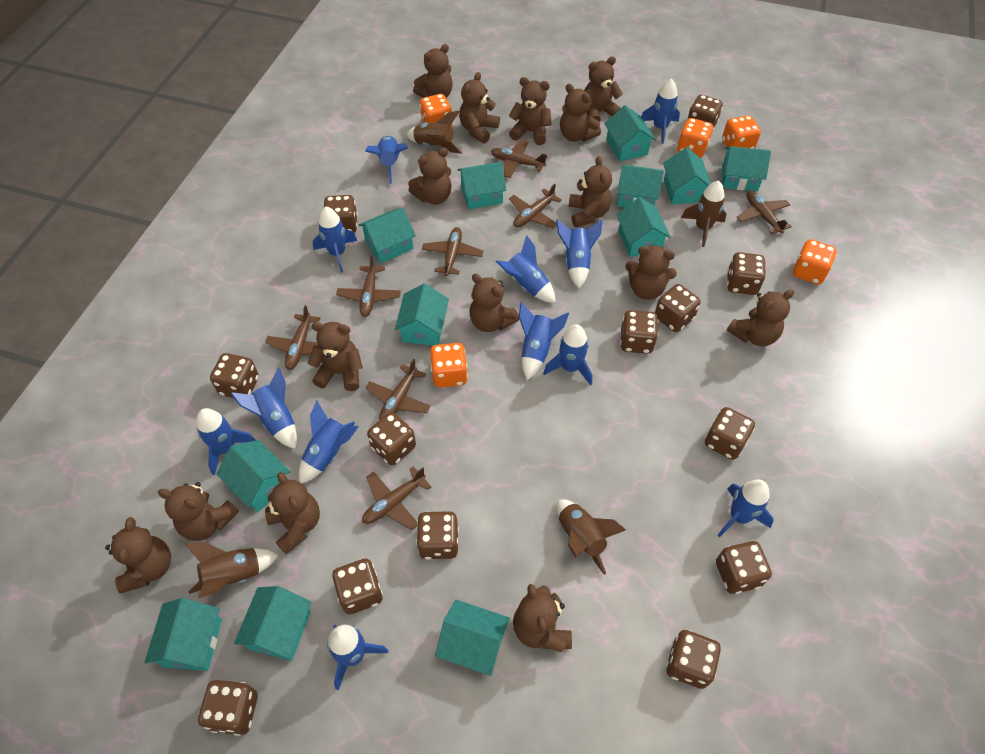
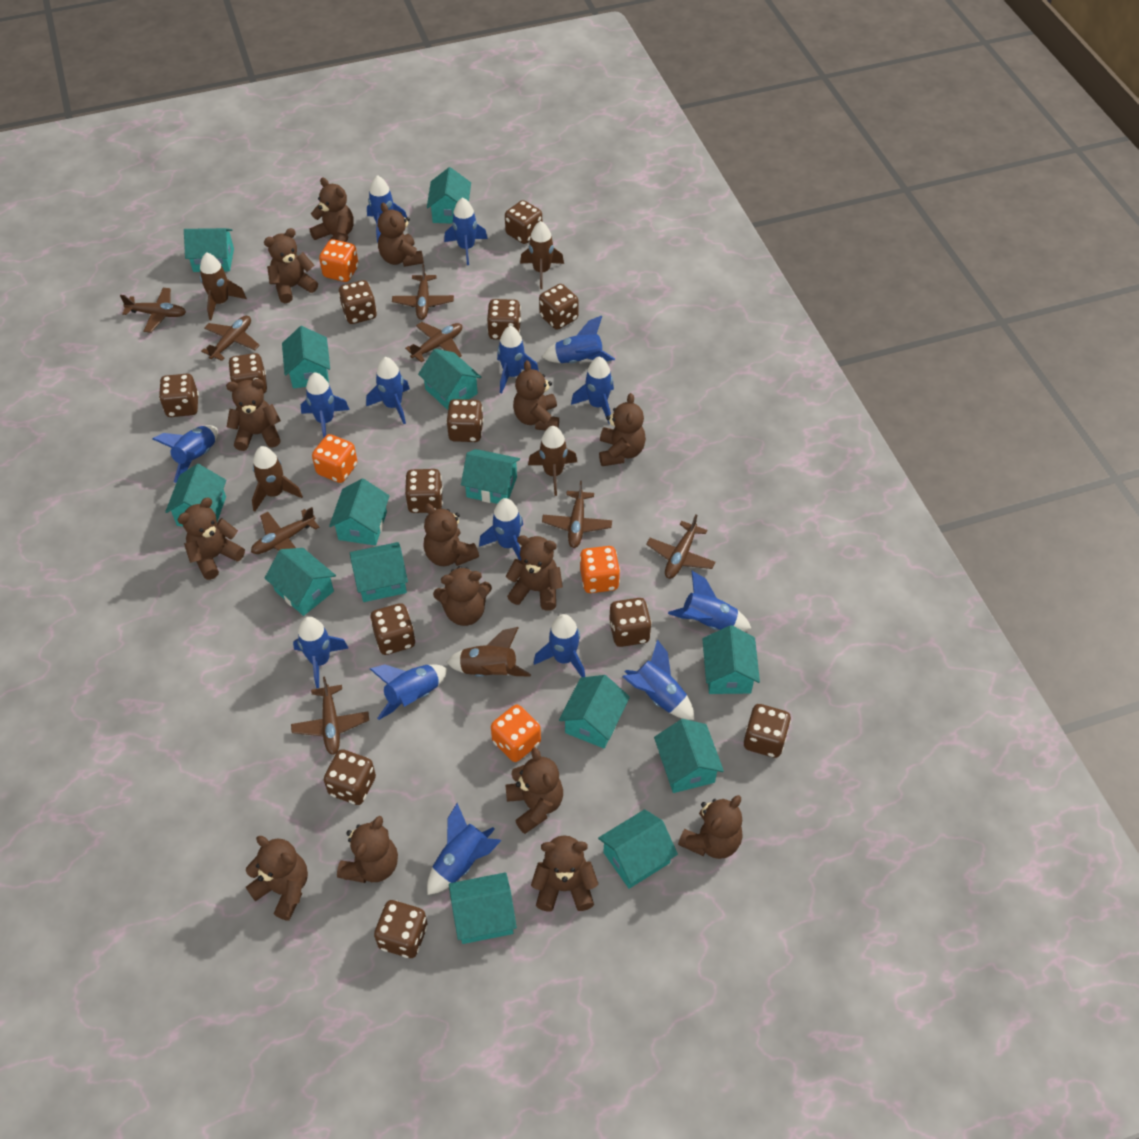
blue rocket: [196,408,256,475] [230,368,297,449] [299,401,359,483] [312,207,357,273] [327,625,389,691] [365,136,408,184] [496,235,556,303] [519,302,569,380] [543,324,592,385] [556,219,603,288] [641,79,680,144] [717,480,774,537] = 12 -> [152,425,218,483] [293,617,349,688] [301,372,349,438] [366,357,410,424] [367,175,407,242] [370,665,447,720] [427,803,501,895] [444,197,488,265] [479,498,523,561] [497,326,539,393] [534,614,585,677] [542,315,615,363] [571,356,614,424] [622,639,695,720] [668,571,752,631] = 15
brown rocket: [185,542,278,598] [406,111,463,154] [557,499,626,575] [681,180,726,247] = 4 -> [200,252,247,320] [252,446,303,512] [446,627,531,677] [520,221,564,289] [528,426,577,496] = 5
orange dice: [420,94,452,127] [430,343,468,388] [677,118,713,158] [722,115,761,149] [793,239,836,285] = 5 -> [312,434,357,483] [319,239,359,282] [491,705,541,762] [580,546,620,593] = 4
turquoise house: [144,598,222,671] [216,440,291,512] [234,586,311,661] [359,208,416,263] [395,283,449,346] [435,600,510,676] [458,162,506,209] [605,105,656,162] [616,197,671,257] [617,164,664,207] [663,147,711,204] [722,146,771,191] = 12 -> [165,464,226,526] [184,228,234,272] [265,548,336,616] [282,326,330,388] [329,478,389,546] [350,542,408,602] [418,349,481,410] [427,167,471,224] [449,872,517,944] [461,449,520,504] [559,675,630,748] [598,809,678,889] [654,719,724,793] [702,625,760,694] = 14

